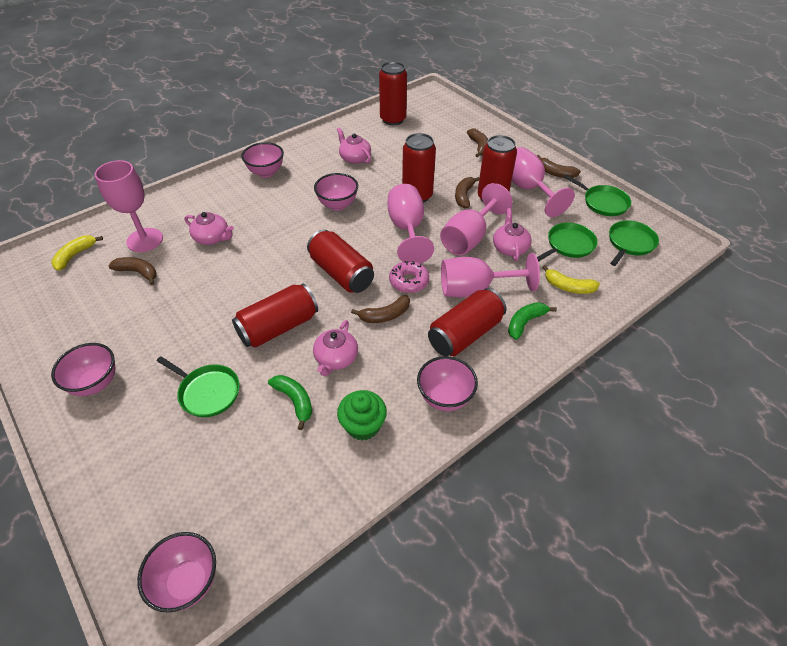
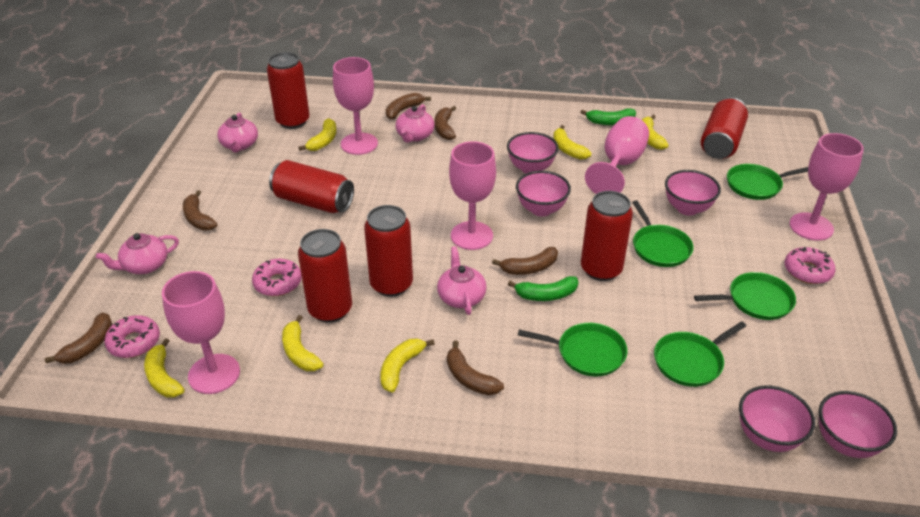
brown banana: [108,257,157,285] [351,295,410,323] [455,177,480,208] [467,129,488,157] [537,155,581,178] = 5 -> [45,312,112,364] [183,190,217,230] [386,93,431,120] [435,106,456,140] [447,340,504,395] [492,247,558,275] = 6
green cupcake: [337,390,387,441] = 1 -> none = 0
green pan: [157,356,240,417] [537,223,598,262] [564,175,631,216] [609,220,659,266] = 4 -> [518,323,627,376] [632,200,694,267] [654,321,746,387] [694,272,796,320] [727,164,808,200] = 5
pink donut: [389,261,429,293] = 1 -> [104,315,160,358] [252,259,302,296] [785,247,836,284] = 3
yellow banana: [51,236,103,271] [542,265,600,294] = 2 -> [144,338,185,397] [282,315,324,371] [299,118,336,151] [381,338,435,393] [553,125,591,160] [641,115,669,150] = 6

